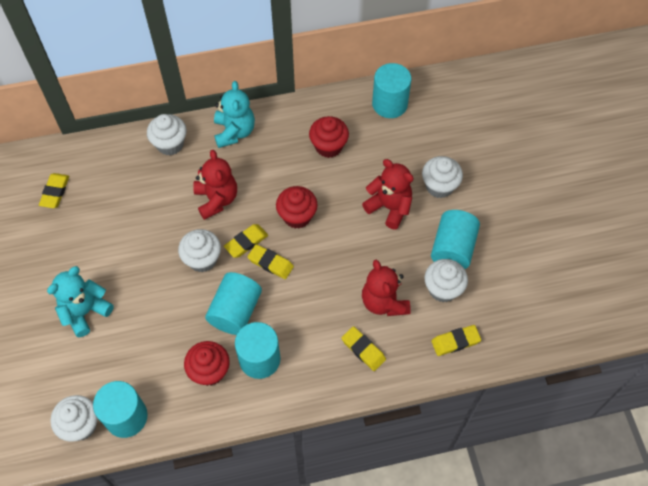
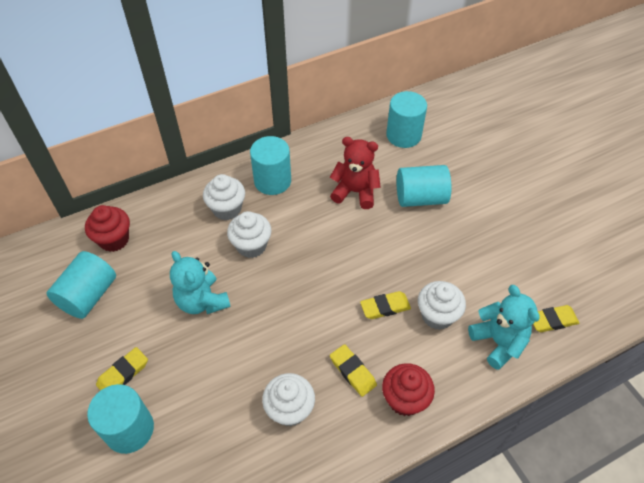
red cupcake: [184,341,230,386] [276,186,318,229] [309,116,349,158] = 3 -> [85,205,130,252] [382,363,435,416] = 2
red teddy bear: [193,150,237,220] [362,159,414,229] [362,260,411,316] = 3 -> [330,137,381,209] = 1
white cupcake: [51,395,98,442] [147,114,187,156] [178,229,221,272] [422,156,463,198] [424,259,468,302] = 5 -> [203,174,245,220] [227,211,271,258] [262,373,315,426] [418,281,466,330] = 4
yellow eraser: [39,173,69,208] [224,224,268,258] [247,244,294,279] [341,326,386,371] [431,325,481,356] = 5 -> [96,347,148,391] [330,344,377,397] [360,291,411,319] [533,305,579,332] = 4

